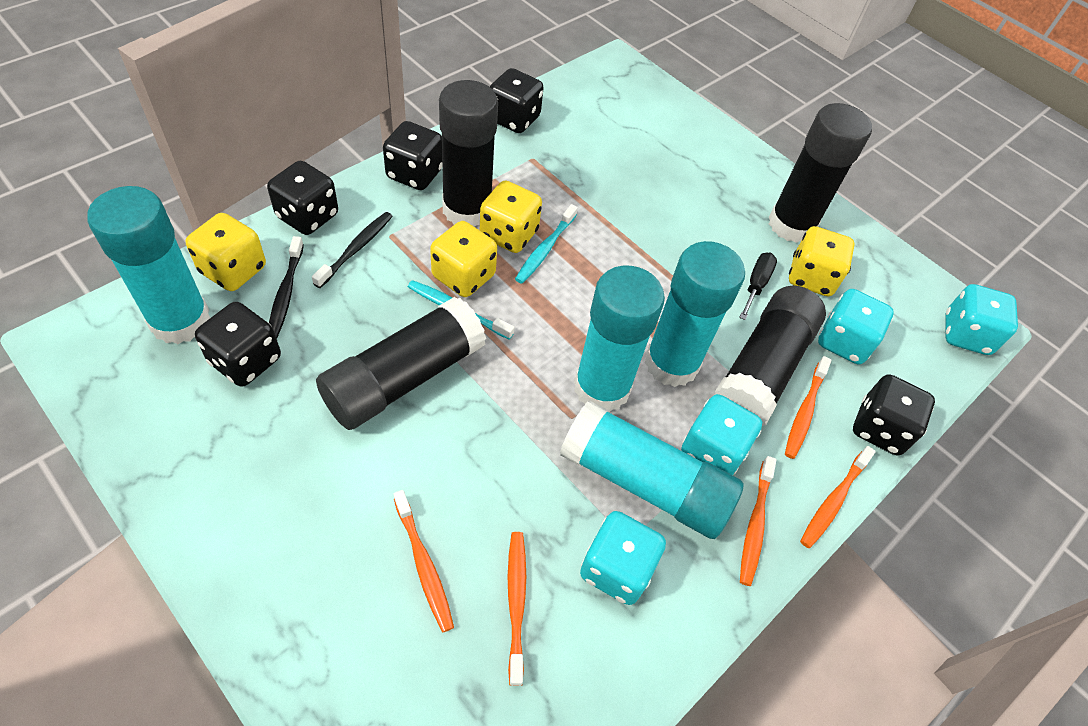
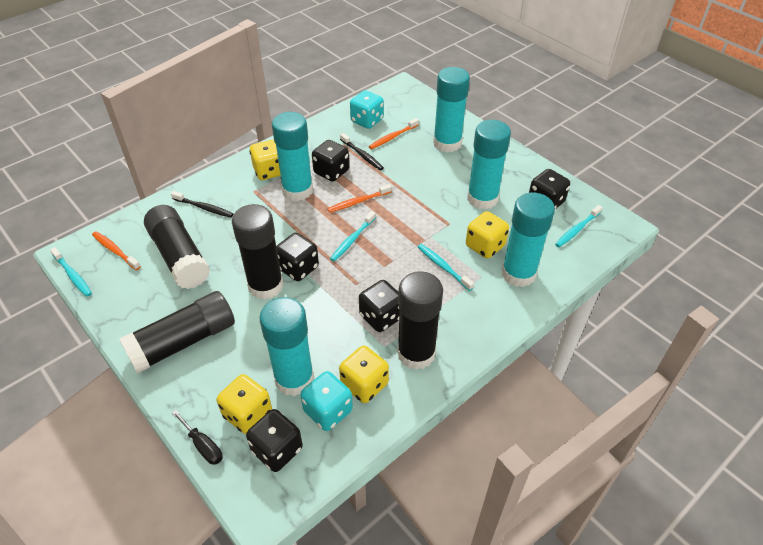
orange toothbrush: [394,490,454,632] [508,532,526,686] [740,456,776,586] [785,356,832,459] [800,446,876,548] = 5 -> [92,231,141,270] [327,184,392,213] [369,118,419,149] = 3
turquoise dice: [580,511,666,605] [681,394,762,475] [818,289,894,364] [946,284,1018,355] = 4 -> [300,371,353,431] [350,90,384,129] = 2
turquoise glue stick: [87,186,210,344] [560,400,744,539] [574,266,665,412] [645,241,745,387] = 4 -> [260,297,314,396] [272,112,313,201] [433,67,470,152] [467,120,511,210] [502,193,555,287] = 5
turquoise toothbrush: [408,280,515,340] [515,204,578,284] = 2 -> [50,247,92,297] [330,211,376,261] [418,244,474,291] [555,205,603,247] = 4

